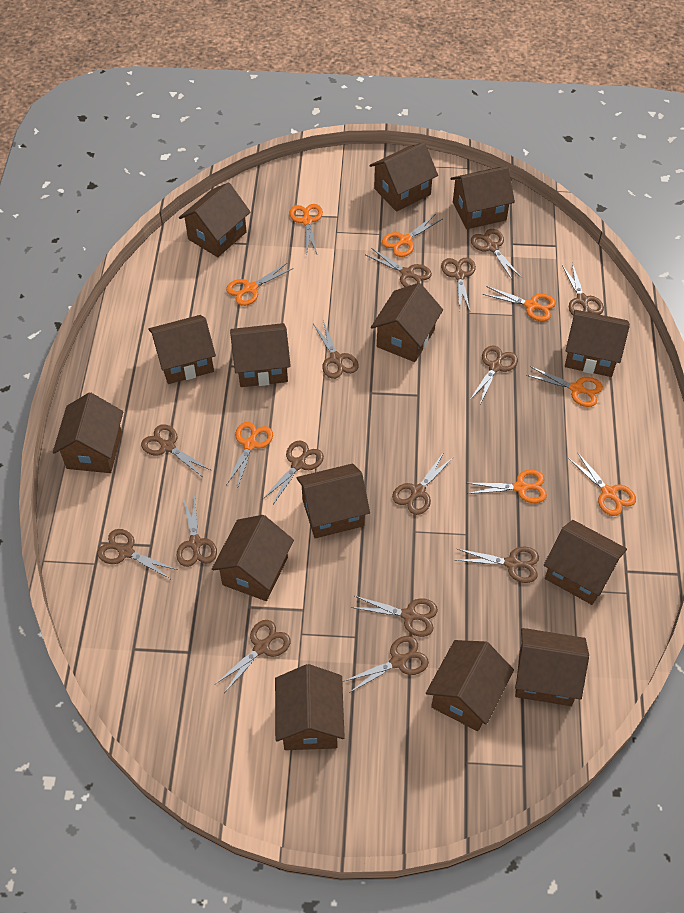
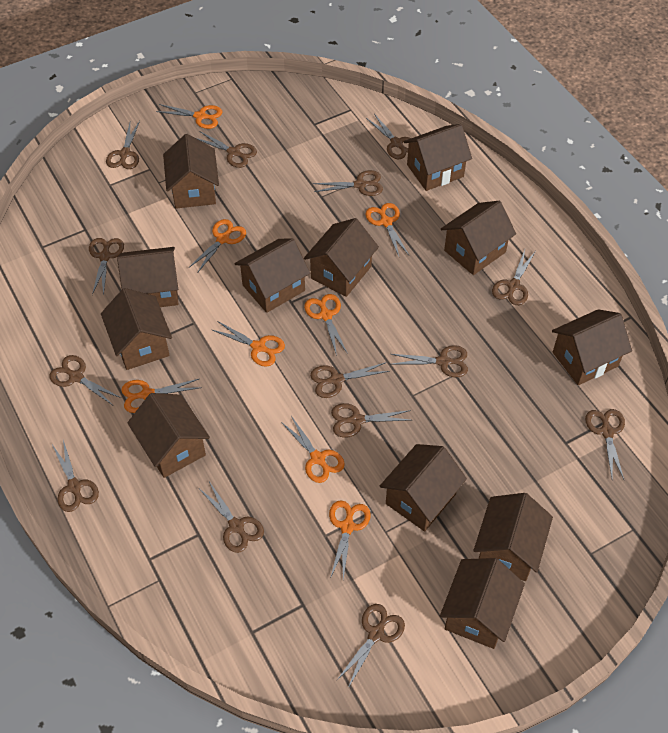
brown house: [53,392,123,473] [148,315,216,384] [179,182,250,257] [212,515,294,601] [230,323,291,387] [275,664,345,750] [297,464,370,538] [370,142,438,212] [371,283,443,362] [426,640,514,731] [450,166,515,229] [515,628,589,706] [544,520,627,605] [565,310,630,377] = 14 -> [101,288,172,370] [117,247,178,307] [127,393,210,478] [163,134,219,209] [235,238,310,313] [304,218,379,297] [380,444,467,532] [404,124,472,191] [440,558,525,649] [441,201,516,275] [473,493,553,581] [552,309,632,385] = 12
brown scissors: [97,529,177,579] [141,424,212,478] [177,495,217,567] [216,620,291,692] [263,441,324,504] [313,321,359,379] [342,636,429,693] [351,596,438,637] [366,248,432,287] [392,452,454,515] [441,258,476,311] [456,547,539,583] [469,346,518,404] [471,229,521,279] [562,263,604,316] = 15 -> [49,355,121,405] [52,440,99,512] [89,238,124,296] [106,121,140,169] [196,131,257,168] [200,482,264,553] [310,362,390,398] [313,170,383,196] [331,403,411,438] [336,604,405,688] [366,114,411,159] [391,345,468,377] [492,250,535,305] [585,409,625,479] = 14

